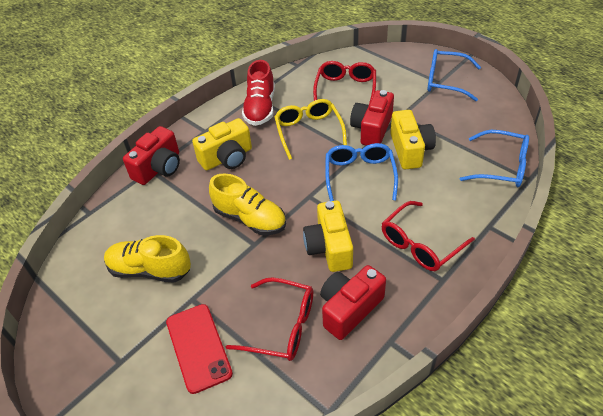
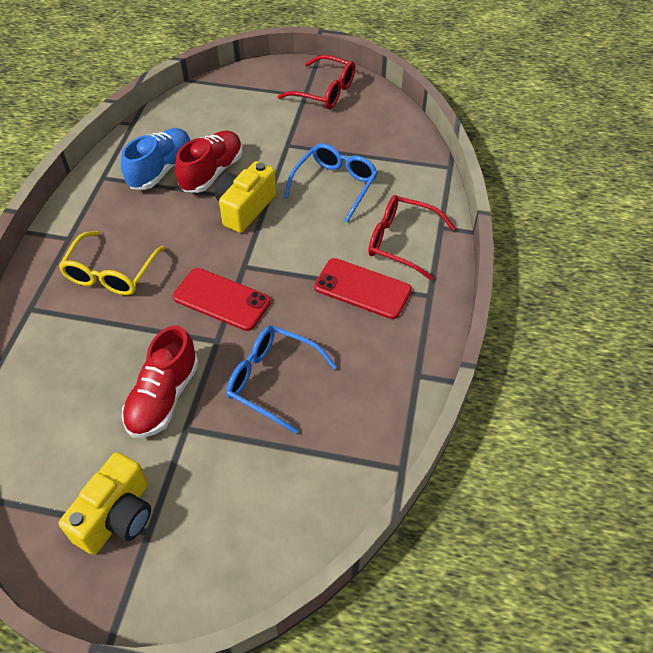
blue glasses: [325,143,398,201] [427,49,481,101] [460,130,529,187] = 3 -> [226,326,337,434] [284,143,378,223] = 2
blue shoe: none = 0 -> [121,128,191,190] = 1
red camera: [123,126,180,185] [320,265,386,340] [350,90,394,146] = 3 -> none = 0
red glasses: [226,277,313,361] [313,61,376,104] [382,201,475,271] = 3 -> [277,55,355,109] [368,195,455,280] = 2
red phone: [166,304,233,394] = 1 -> [173,268,271,331] [314,258,412,319] = 2
red shoe: [242,60,275,126] = 1 -> [122,326,199,438] [175,131,243,193] = 2
yellow camera: [192,118,252,170] [303,201,353,272] [390,110,436,170] = 3 -> [59,452,151,555] [215,161,276,233] = 2
yellow shoe: [104,235,191,283] [209,173,286,235] = 2 -> none = 0

